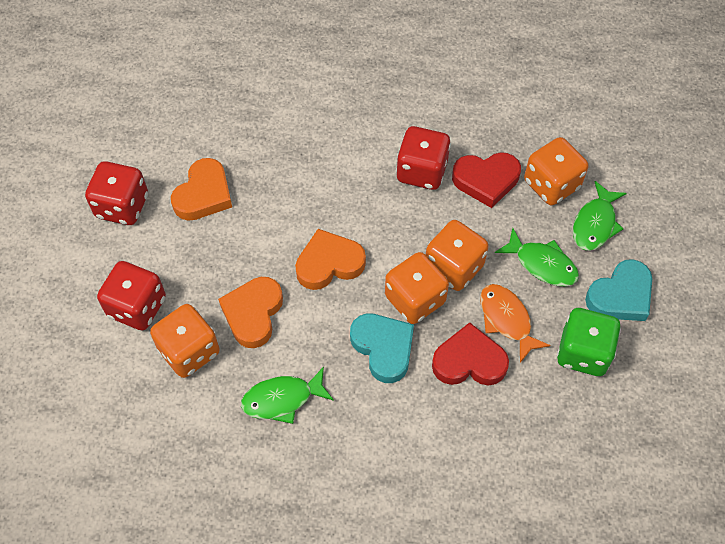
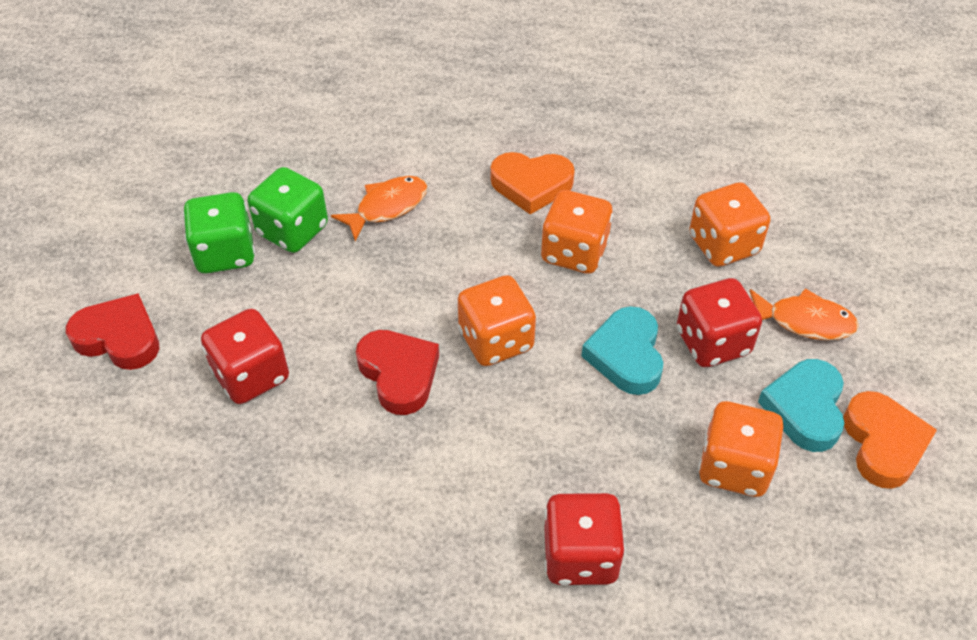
green dice: [557,308,621,376] = 1 -> [183,192,255,273] [248,167,328,253] = 2
green fish: [241,366,334,424] [495,228,579,286] [573,181,627,251] = 3 -> none = 0
orange fish: [480,284,551,363] = 1 -> [331,176,427,241] [750,288,859,340] = 2
orange heart: [171,158,232,221] [218,277,283,348] [295,229,366,290] = 3 -> [491,152,575,214] [843,391,937,489] = 2

